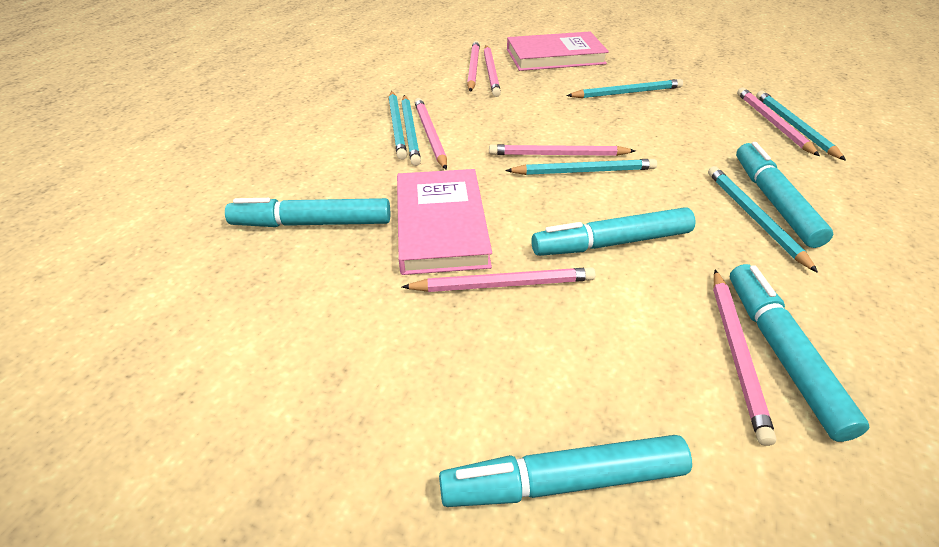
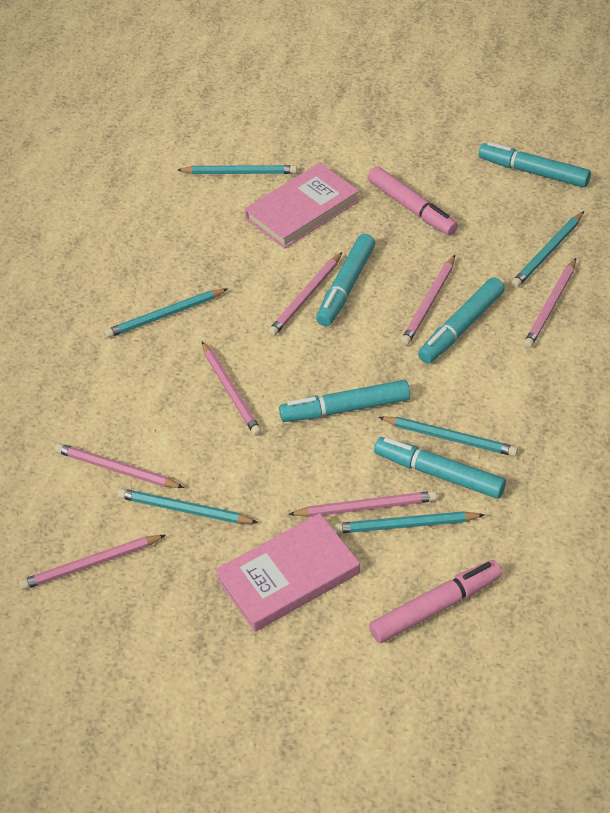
pink marker: none = 0 -> [368,167,458,236] [369,560,502,643] = 2

